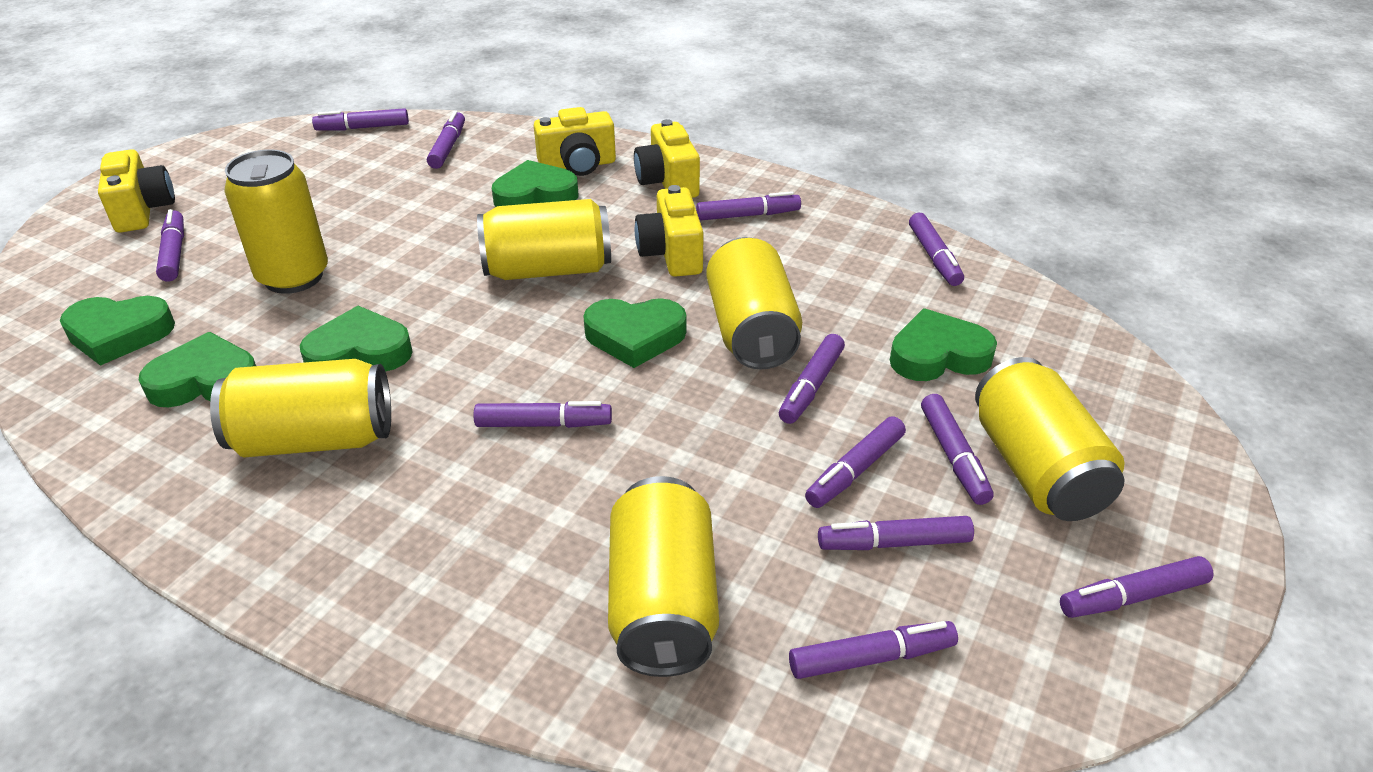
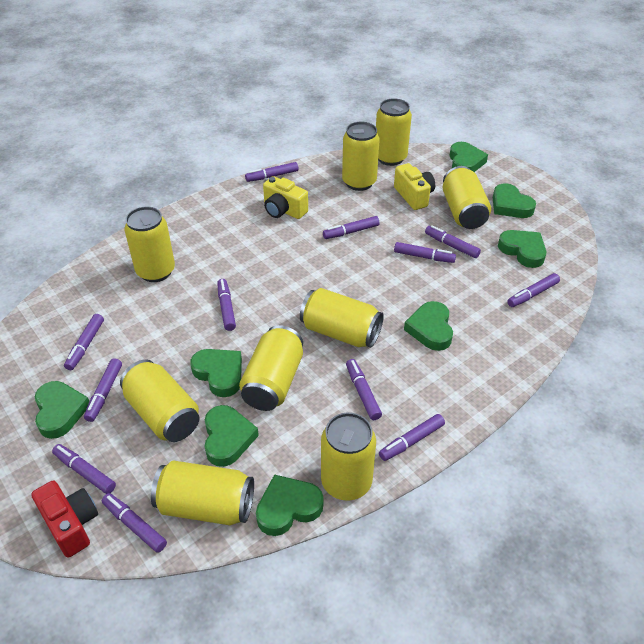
green heart: [60,296,175,366] [139,332,256,407] [300,306,413,372] [492,160,578,207] [583,298,686,368] [890,308,997,381] = 6 -> [35,381,89,439] [190,349,242,397] [205,405,259,467] [256,474,323,536] [404,301,453,351] [449,142,488,172] [493,183,536,218] [498,230,546,268] = 8
red camera: none = 0 -> [31,481,98,558] = 1
yellow camera: [98,149,175,233] [534,107,616,176] [634,119,700,198] [635,185,704,277] = 4 -> [263,176,308,219] [394,163,435,210] = 2
yellow can: [210,359,391,458] [224,149,328,294] [477,199,611,280] [608,476,719,677] [706,237,802,369] [975,357,1125,521] = 6 -> [120,359,199,442] [124,206,175,282] [151,460,254,525] [239,325,303,411] [300,288,384,348] [321,412,376,501] [342,122,380,191] [376,98,412,166] [443,166,491,229] = 9

